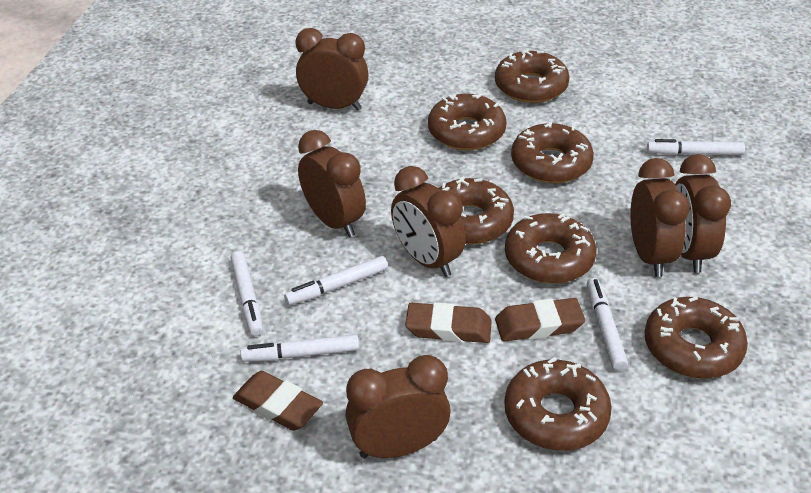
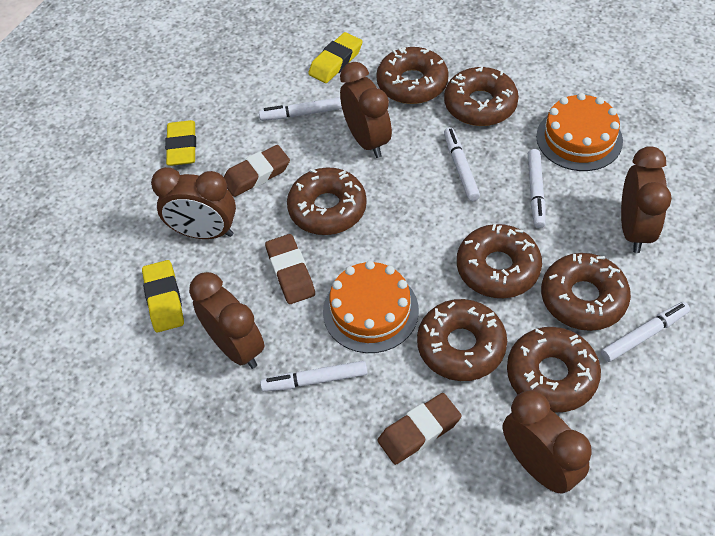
brown clock: [296,28,369,111] [298,130,366,237] [345,355,451,458] [391,166,466,277] [630,158,690,277] [675,154,731,273] = 6 -> [151,167,236,239] [189,272,264,369] [340,62,392,158] [503,390,592,494] [621,146,672,253] = 5
orange cake: none = 0 -> [323,261,419,353] [536,93,623,171] = 2
yellow eraser: none = 0 -> [142,260,184,332] [165,120,196,166] [308,32,362,83] = 3

